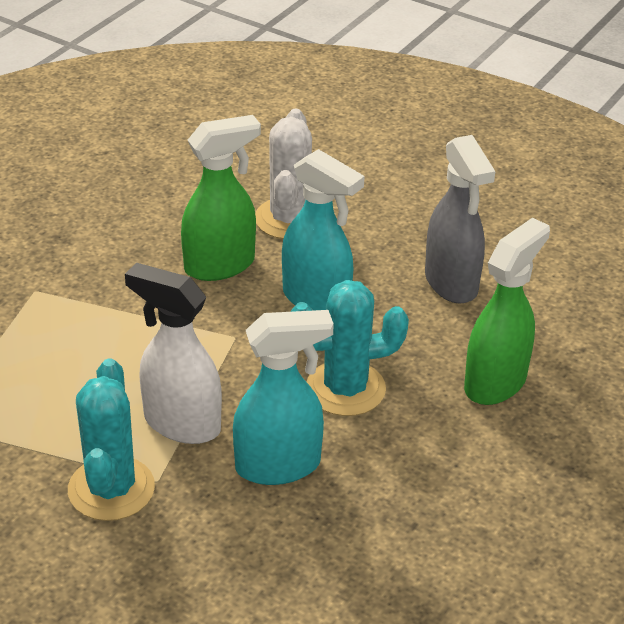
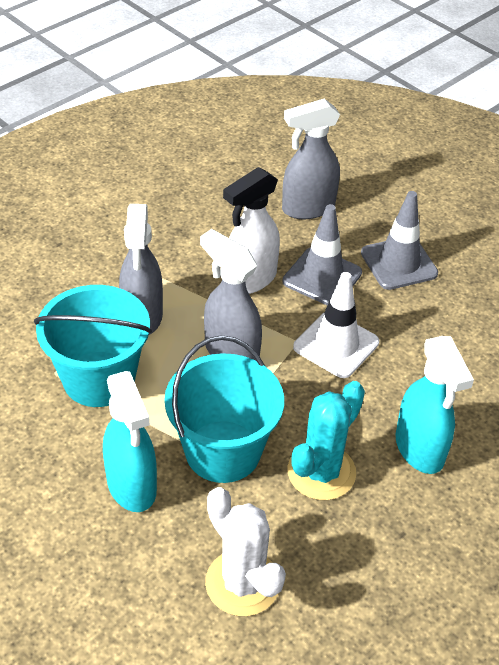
green spray bottle: [181,115,261,281] [464,218,550,405] = 2 -> none = 0
grey spray bottle: [425,135,495,304] = 1 -> [119,204,163,335] [200,229,262,361] [282,98,340,219] = 3
grey traffic cone: none = 0 -> [283,204,362,305] [361,191,438,290] = 2
turquoise bucket: none = 0 -> [34,285,152,407] [164,335,284,483] = 2
turquoise cactus: [68,359,155,521] [290,280,409,416] = 2 -> [287,381,365,500] = 1
white traffic cone: none = 0 -> [293,272,379,378] = 1

